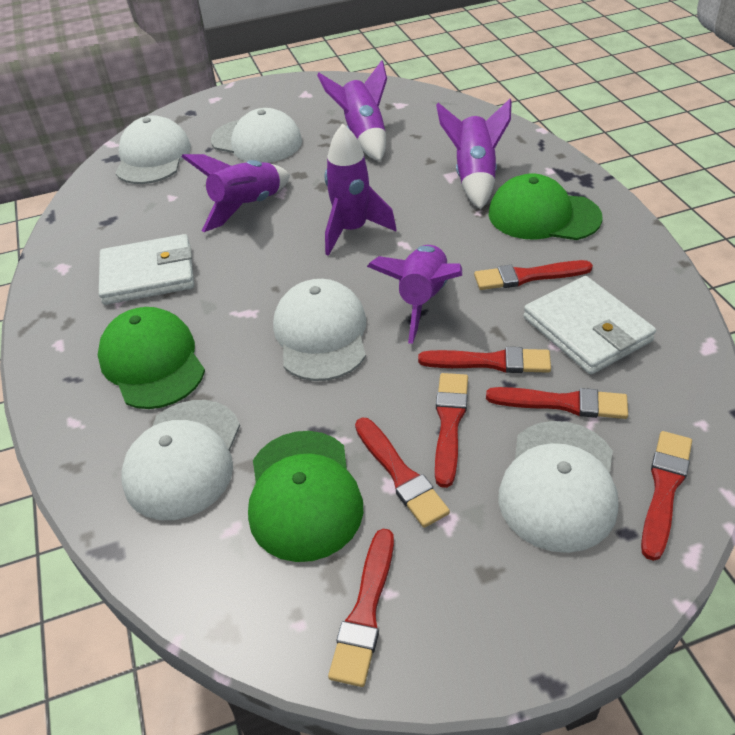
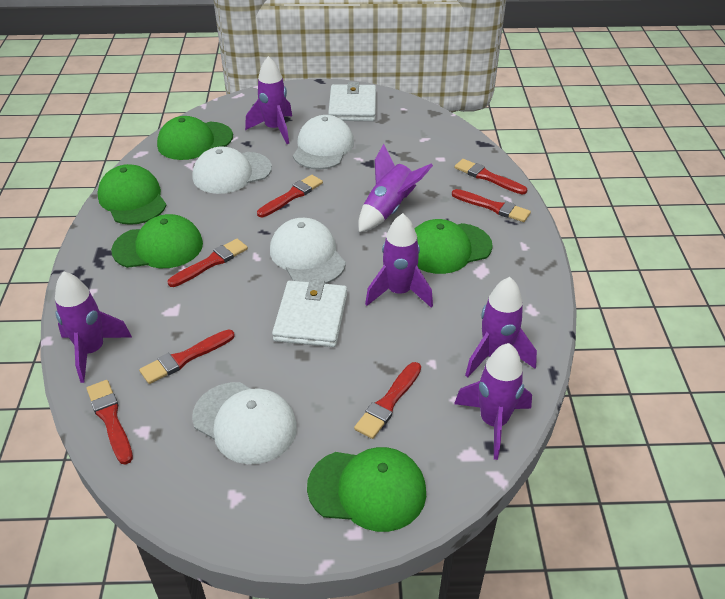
green cap: [98,307,205,409] [248,431,363,562] [488,173,603,240] = 3 -> [97,164,166,225] [111,214,203,268] [157,116,233,160] [307,447,426,532] [415,219,493,274] = 5
purple rocket: [182,154,290,232] [317,60,387,161] [325,124,397,256] [367,245,462,344] [436,99,512,209] = 5 -> [55,271,132,383] [245,56,292,144] [358,144,433,233] [365,213,433,308] [454,343,532,460] [465,277,537,378] = 6
white cap: [116,116,191,184] [121,400,240,520] [211,108,302,163] [273,279,366,381] [498,421,619,553] = 5 -> [192,382,297,464] [193,146,272,194] [270,218,346,284] [293,115,354,170] = 4

